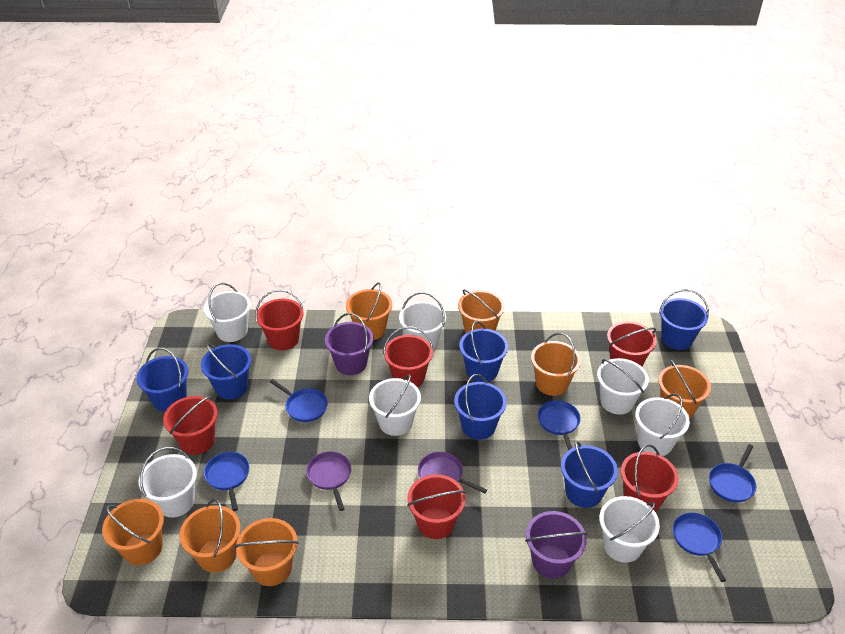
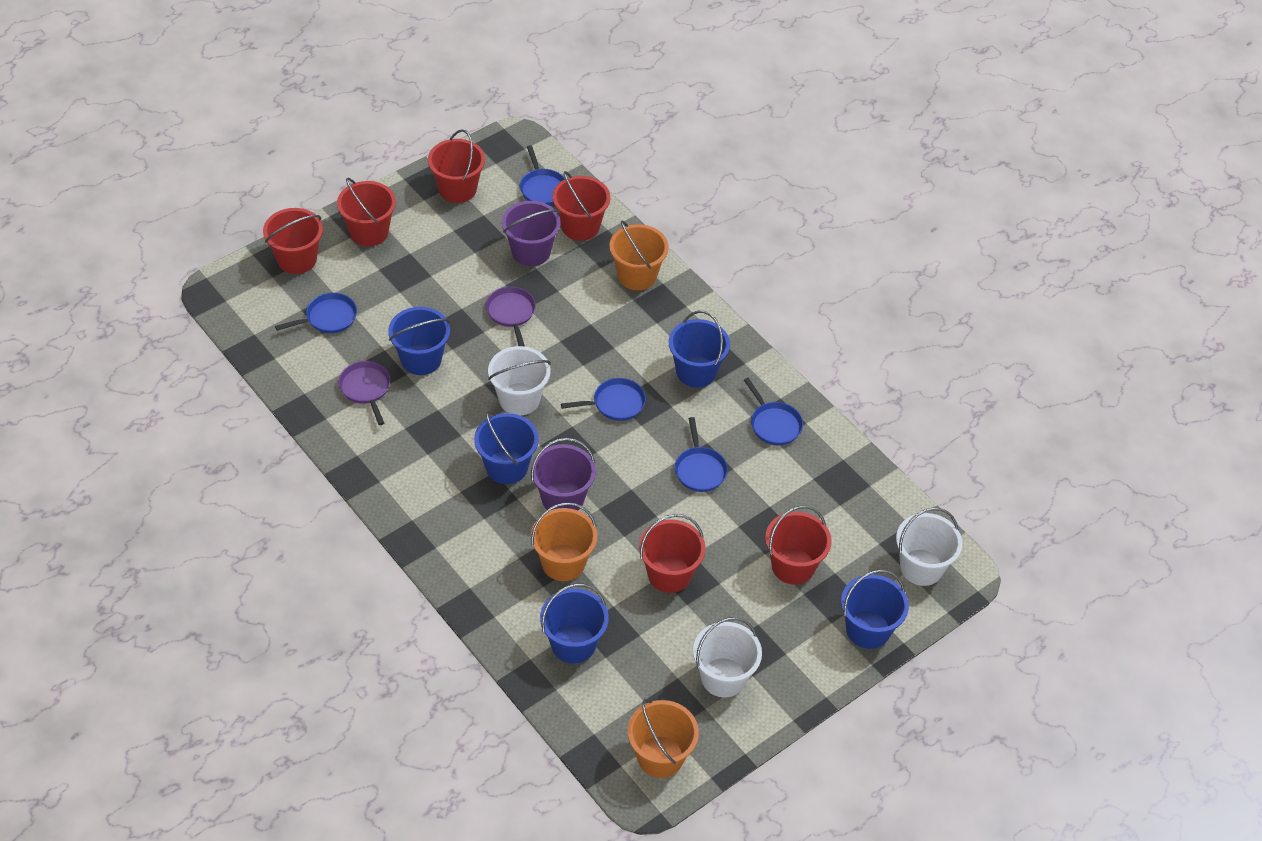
blue bucket: [136,348,188,412] [201,343,251,399] [454,374,507,440] [459,321,508,382] [561,441,618,508] [659,289,709,350] = 6 -> [388,307,450,375] [474,411,539,484] [540,584,609,664] [669,311,730,387] [841,570,909,649] = 5
orange bucket: [102,499,164,565] [179,499,241,572] [235,518,299,586] [346,282,392,340] [458,289,505,334] [531,333,581,396] [658,360,711,418] = 7 -> [531,502,597,581] [609,221,669,290] [628,699,699,778] = 3
white bucket: [139,447,197,517] [203,283,251,342] [369,375,421,436] [399,292,446,350] [597,358,649,414] [599,496,660,563] [635,394,690,456] = 7 -> [488,346,551,415] [693,617,762,698] [896,507,962,586] = 3

